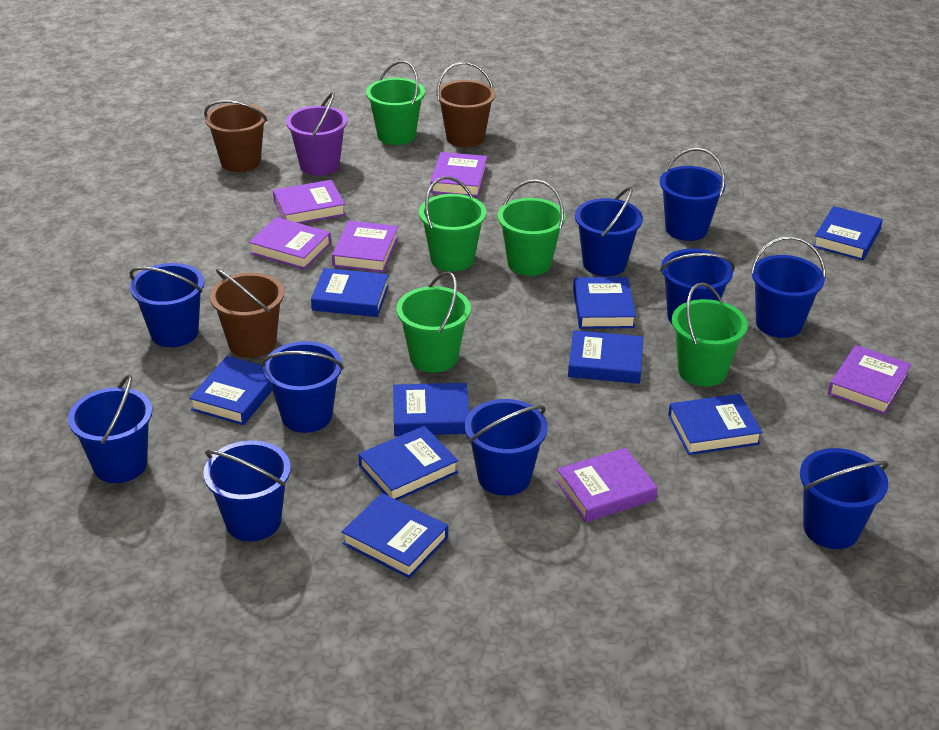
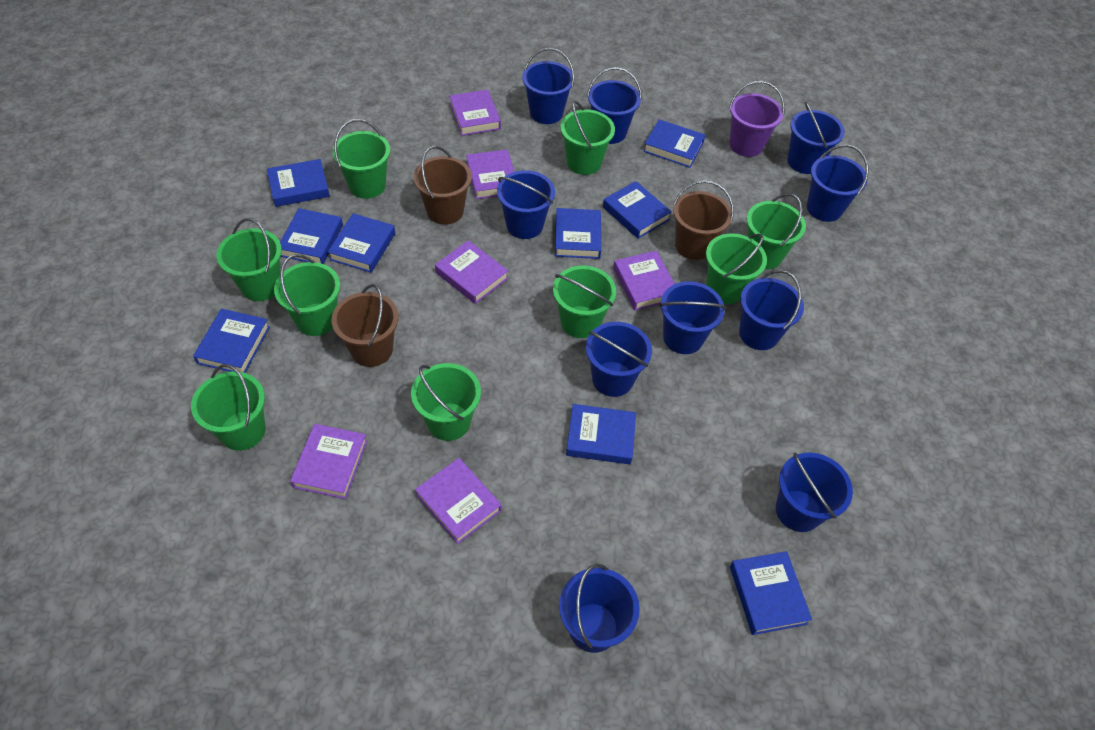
green bucket: [366,61,425,145] [396,272,471,373] [419,176,486,272] [498,180,566,276] [672,282,748,387] = 5 -> [191,364,266,451] [216,218,282,301] [274,254,340,336] [332,119,390,199] [411,363,481,441] [553,265,616,338] [560,101,615,175] [706,233,767,304] [747,193,806,270] = 9

